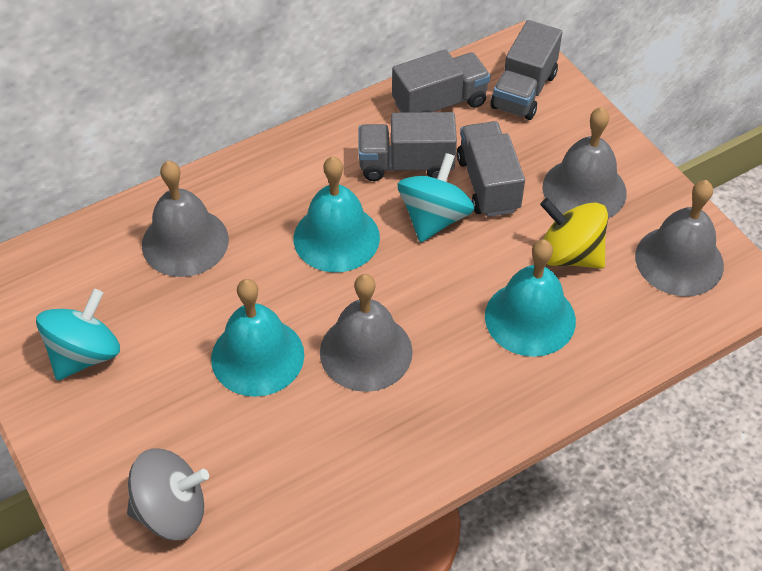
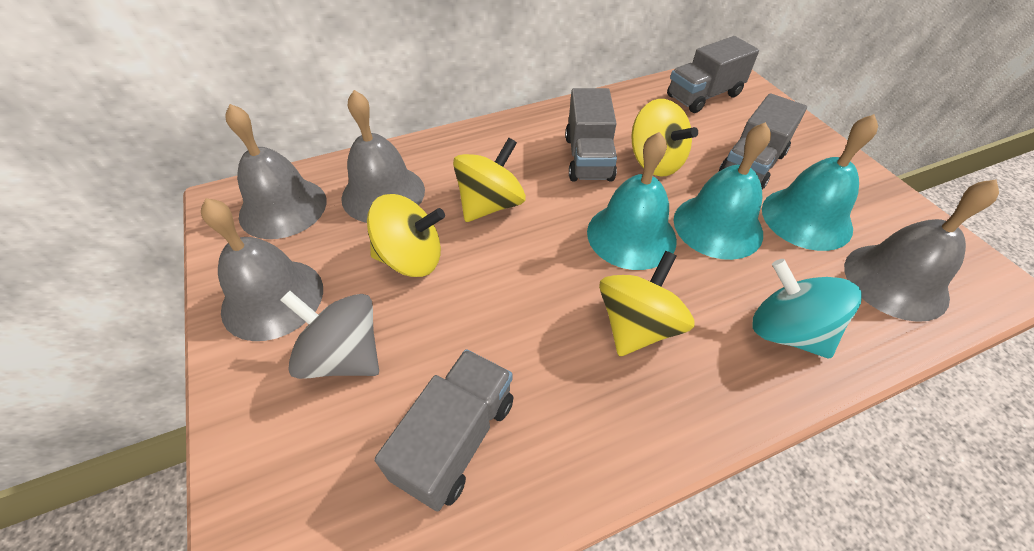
turquoise spinning top: [36,289,120,380] [398,153,475,242] = 2 -> [753,259,862,358] = 1
yellow spinning top: [540,198,608,269] = 1 -> [367,194,445,277] [453,138,526,222] [599,251,695,356] [631,99,698,177] = 4

